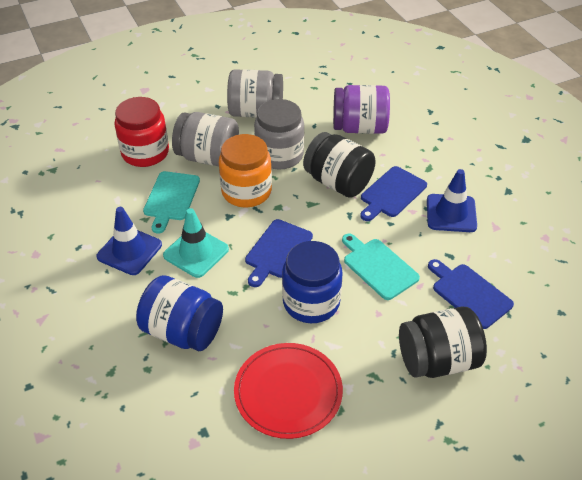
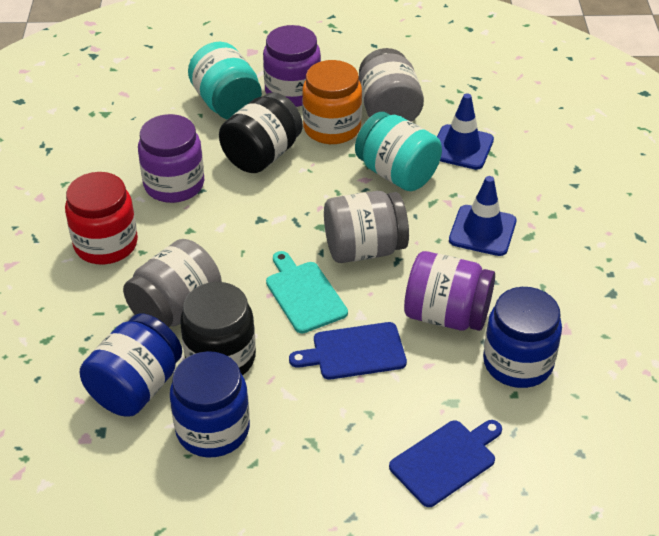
blue cutting board: [245,219,313,287] [360,166,427,221] [428,259,514,329] = 3 -> [289,322,407,380] [389,420,502,507] = 2
blue jar: [136,275,223,351] [282,241,343,323] = 2 -> [80,313,182,417] [170,351,250,457] [483,287,562,388] = 3
purple jar: [333,85,390,134] = 1 -> [138,114,204,203] [263,25,321,107] [404,251,495,331] = 3
red plate: [234,343,343,439] = 1 -> none = 0
turquoise cutting board: [143,171,200,233] [342,234,420,300] = 2 -> [266,251,348,333] = 1
turquoise jar: none = 0 -> [188,42,262,120] [355,112,442,191] = 2
turquoise traffic cone: [163,208,229,278] = 1 -> none = 0

